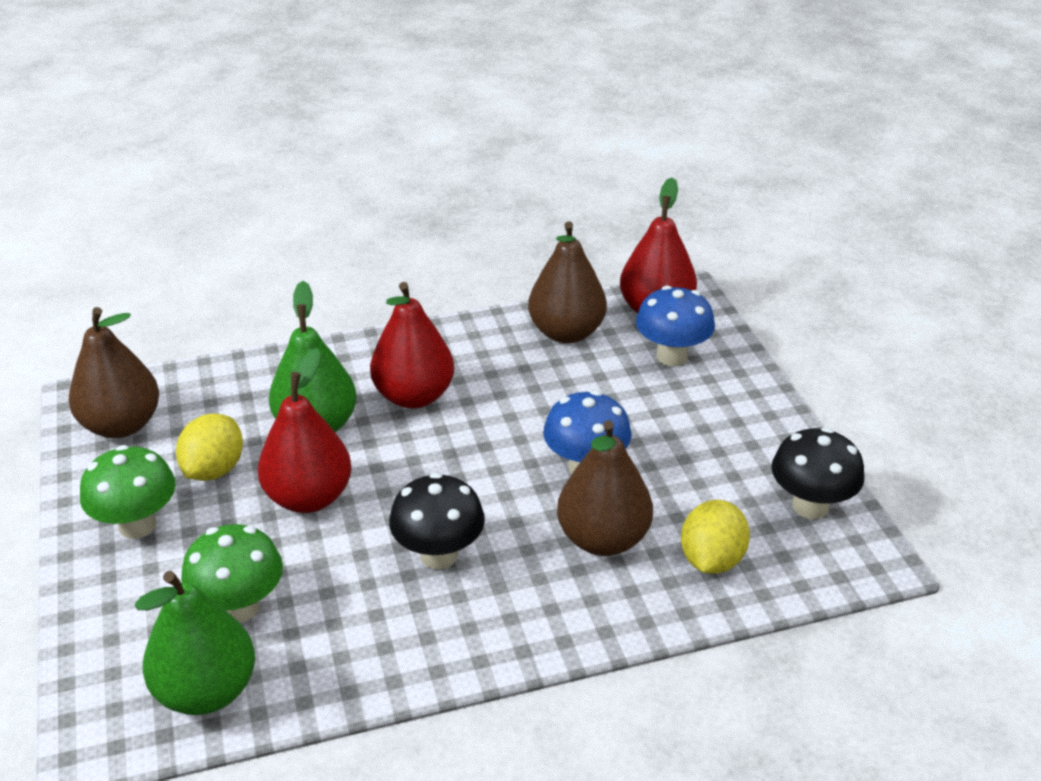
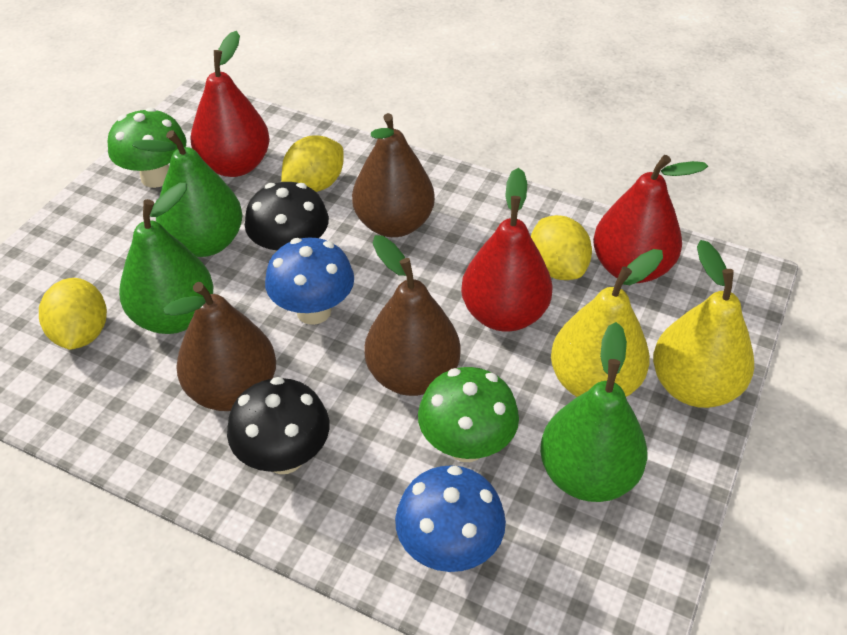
green pear: [135,571,255,715] [269,281,357,432] = 2 -> [119,183,213,334] [132,130,242,257] [540,322,647,502] = 3
yellow lemon: [176,414,243,481] [681,500,750,574] = 2 -> [39,278,107,350] [281,135,344,192] [531,215,592,280] = 3
yellow pear: none = 0 -> [551,249,663,397] [653,240,754,408] = 2

